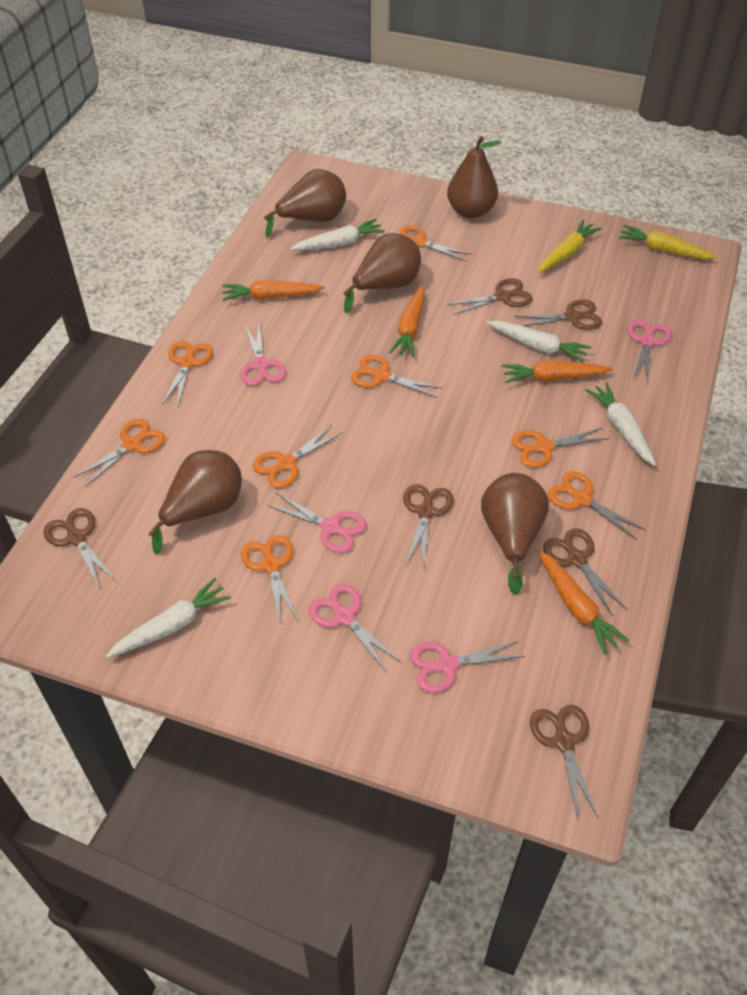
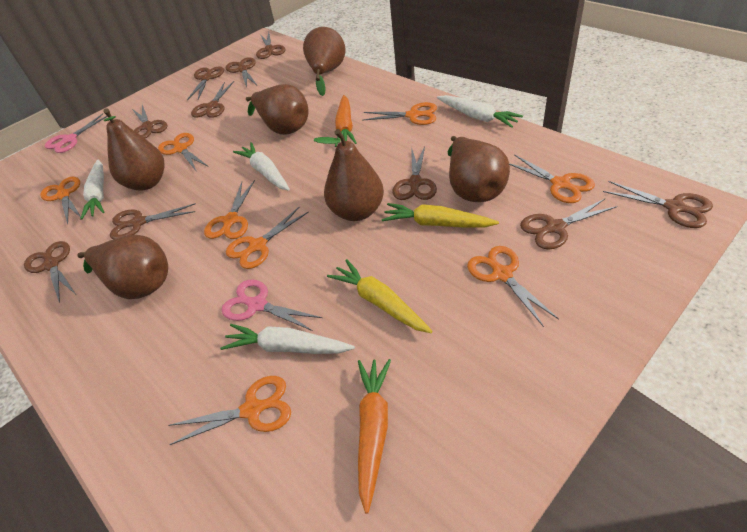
brown pear: [148,450,242,554] [264,169,346,237] [343,233,421,313] [447,136,501,218] [481,473,549,595] = 5 -> [77,235,168,299] [103,108,165,191] [246,84,309,135] [303,27,346,96] [314,129,384,221] [448,136,510,202] = 6
brown scissors: [44,508,117,589] [403,484,454,569] [447,278,533,315] [513,300,602,330] [530,705,598,819] [543,528,627,616] = 6 -> [24,241,75,303] [110,203,196,239] [132,105,167,139] [187,66,224,100] [191,81,234,118] [226,57,257,87] [256,32,285,59] [393,146,437,200] [520,198,617,250] [603,181,713,228] = 10
orange carrot: [222,280,325,301] [389,285,425,357] [502,360,612,383] [537,550,629,655] = 4 -> [335,95,357,147] [358,359,391,514] = 2
pink scissors: [240,325,286,386] [267,493,366,553] [308,584,401,673] [410,641,525,693] [627,320,672,382] = 5 -> [45,114,108,153] [222,280,322,331] = 2

